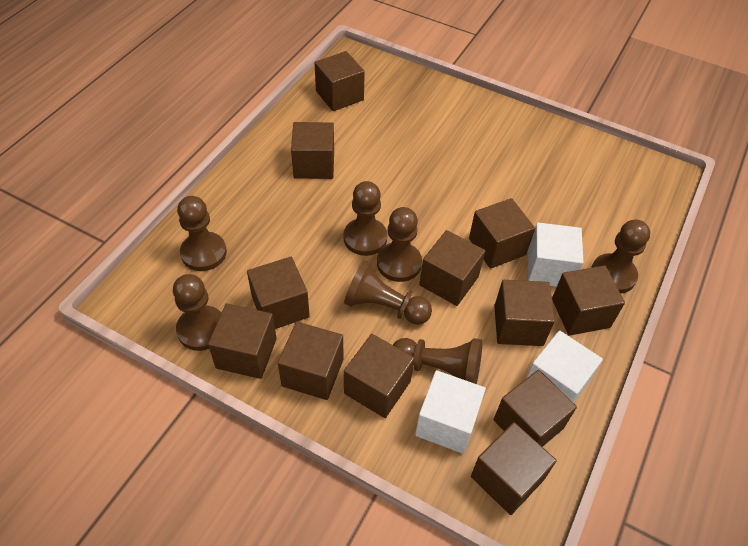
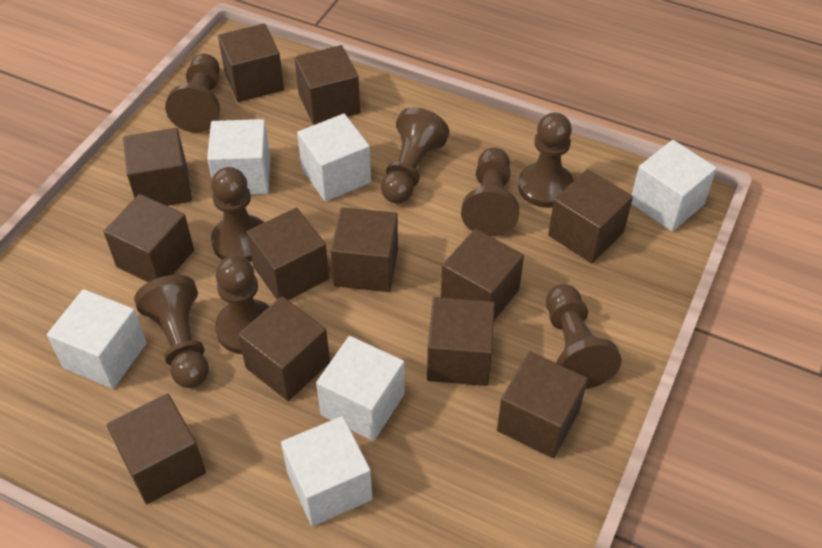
brown pawn: [173,274,221,351] [177,196,227,271] [343,181,388,256] [344,260,432,325] [377,207,422,282] [393,338,482,384] [591,220,650,294] = 7 -> [134,275,209,388] [165,54,220,132] [211,167,264,262] [215,256,270,354] [381,107,449,204] [461,148,519,236] [518,112,574,208] [546,284,622,389] = 8
white cube: [415,370,486,454] [526,331,603,403] [528,223,583,287] = 3 -> [47,289,147,389] [207,119,270,194] [281,416,372,526] [297,114,371,202] [316,336,405,441] [631,140,717,232] = 6

